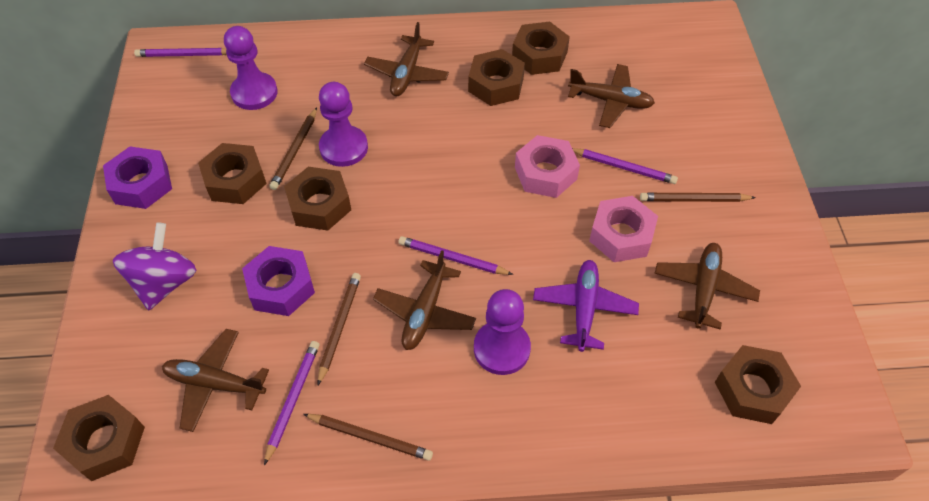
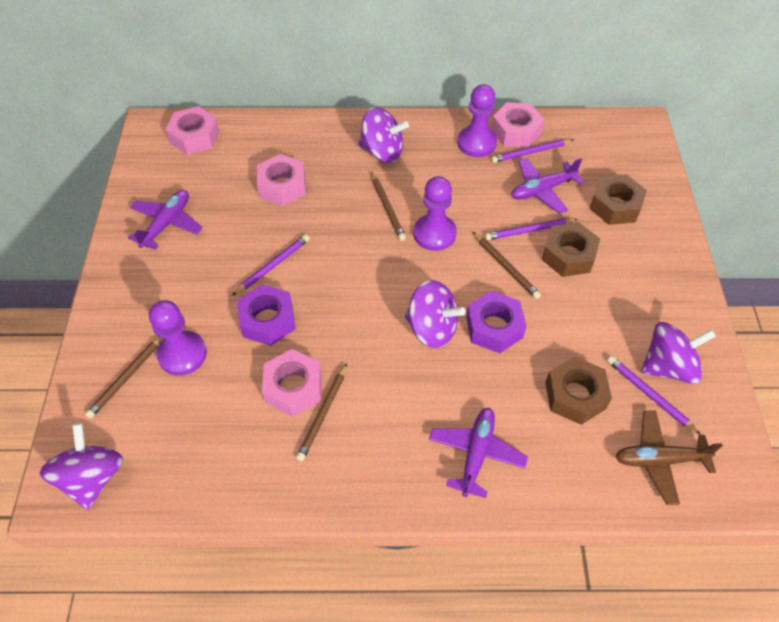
brown nut: [53,395,145,481] [198,143,267,204] [284,167,351,231] [468,49,525,106] [512,22,570,75] [715,345,801,424] = 6 -> [541,222,600,277] [545,356,612,425] [589,174,647,225] = 3
brown plane: [162,329,269,432] [364,22,449,96] [373,250,476,350] [568,64,655,128] [654,243,760,329] = 5 -> [615,410,723,505] = 1
pink nut: [515,135,580,198] [589,196,658,262] = 2 -> [166,106,219,155] [257,154,306,206] [262,349,321,417] [491,102,544,148] = 4
purple plane: [533,260,639,352] = 1 -> [128,190,203,250] [429,408,528,498] [511,158,584,214] = 3
purple spinning top: [113,222,196,310] = 1 -> [40,423,123,510] [358,107,409,163] [405,280,466,348] [641,322,716,384] = 4

